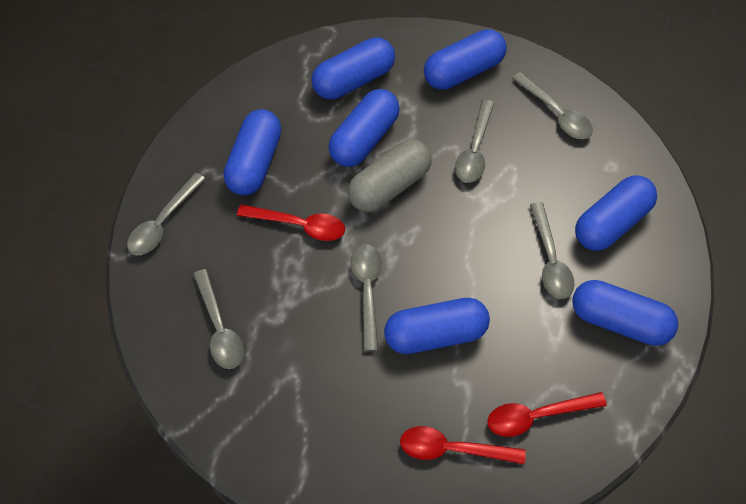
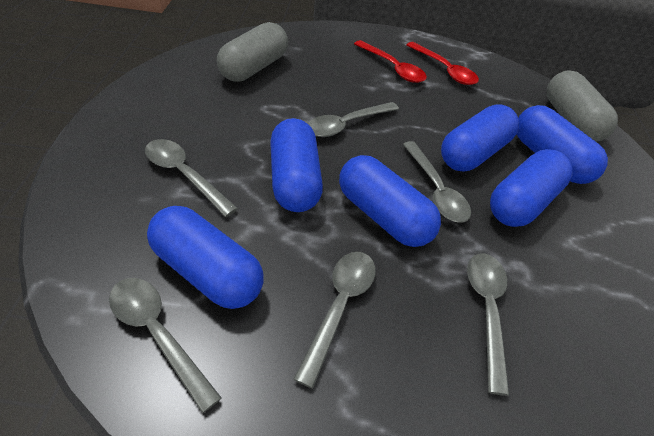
blue capsule: [224,109,282,196] [311,37,395,100] [328,89,400,167] [384,298,490,354] [424,29,507,90] [572,280,678,346] [575,175,657,251] = 7 -> [147,206,264,309] [270,118,323,212] [339,155,441,247] [441,104,519,171] [490,149,573,227] [517,105,608,184] = 6
grey capsule: [348,139,432,212] = 1 -> [217,22,288,82] [547,70,618,141] = 2
red spoon: [237,204,345,241] [400,426,526,464] [487,392,607,437] = 3 -> [354,40,427,83] [406,42,479,85] = 2

